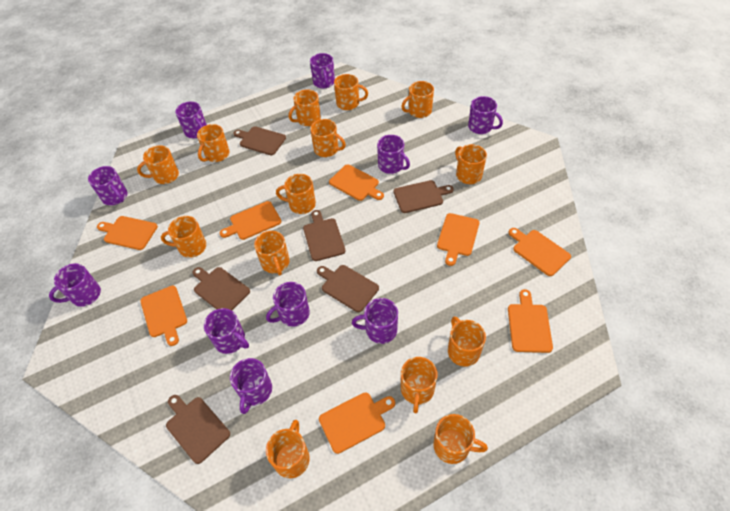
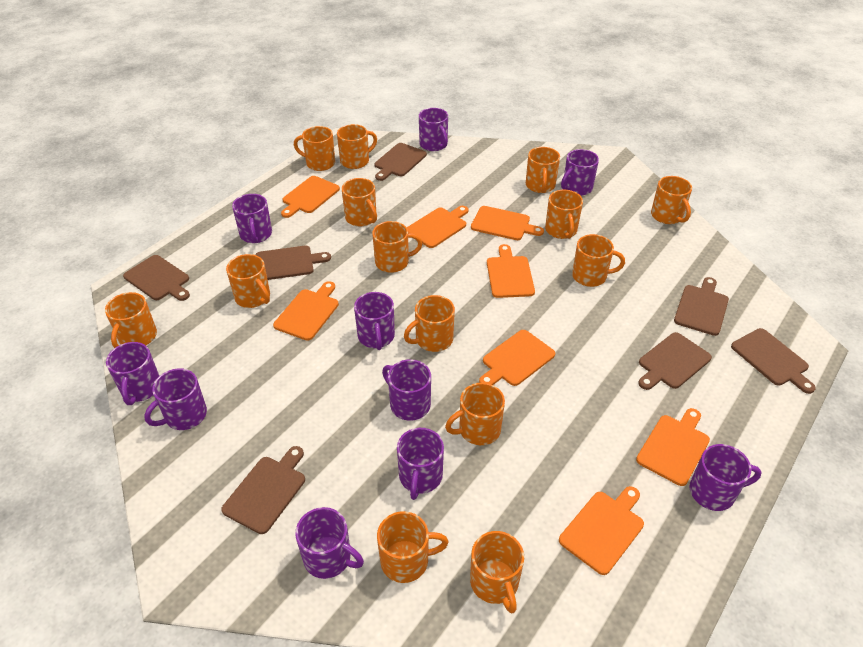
brown cutting board: [166,395,230,464] [193,267,250,310] [233,126,286,155] [303,210,346,261] [317,265,379,312] [394,180,454,213] = 6 -> [123,255,190,301] [221,446,305,534] [255,246,331,280] [374,143,427,181] [638,332,712,390] [674,277,729,336] [731,328,816,394] = 7

